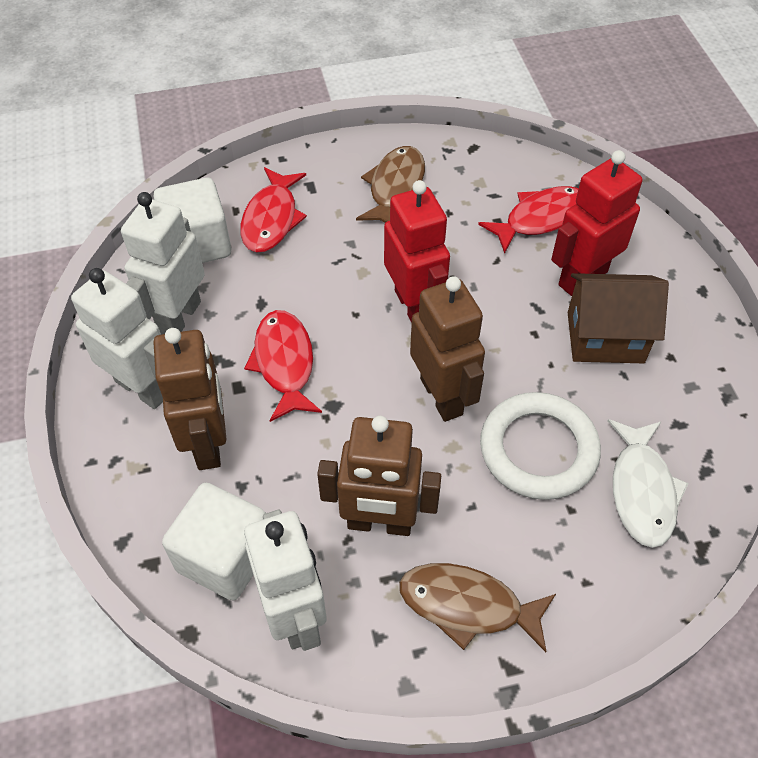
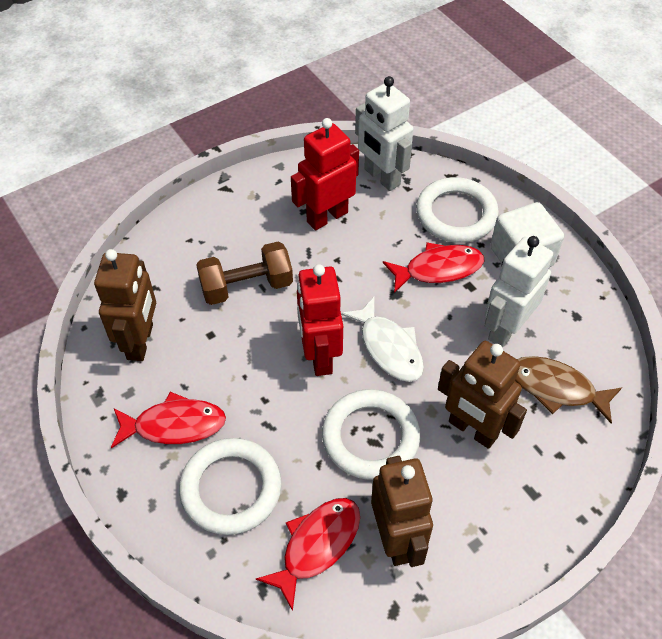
brown dumbbell: none = 0 -> [196,242,293,305] = 1
brown fish: [356,146,425,223] [399,563,556,652] = 2 -> [515,356,622,423] = 1
brown house: [567,273,669,363] = 1 -> none = 0
white cube: [153,178,231,263] [162,482,266,600] = 2 -> [490,202,564,267] = 1
white ring: [480,392,601,500] = 1 -> [179,438,282,535] [322,389,420,480] [416,177,499,243] = 3
white robot: [71,268,163,409] [121,192,205,335] [244,510,327,651] = 3 -> [355,76,414,191] [484,236,553,347] = 2

